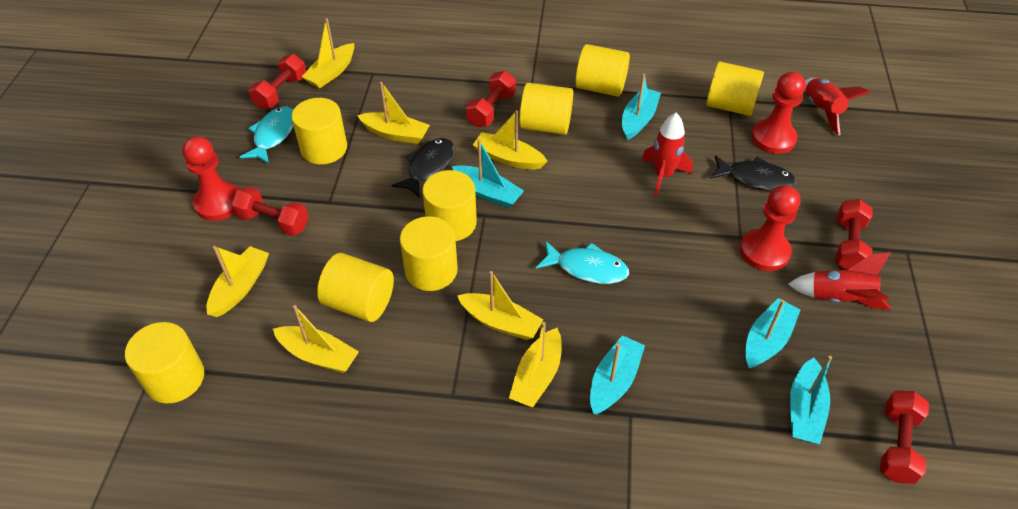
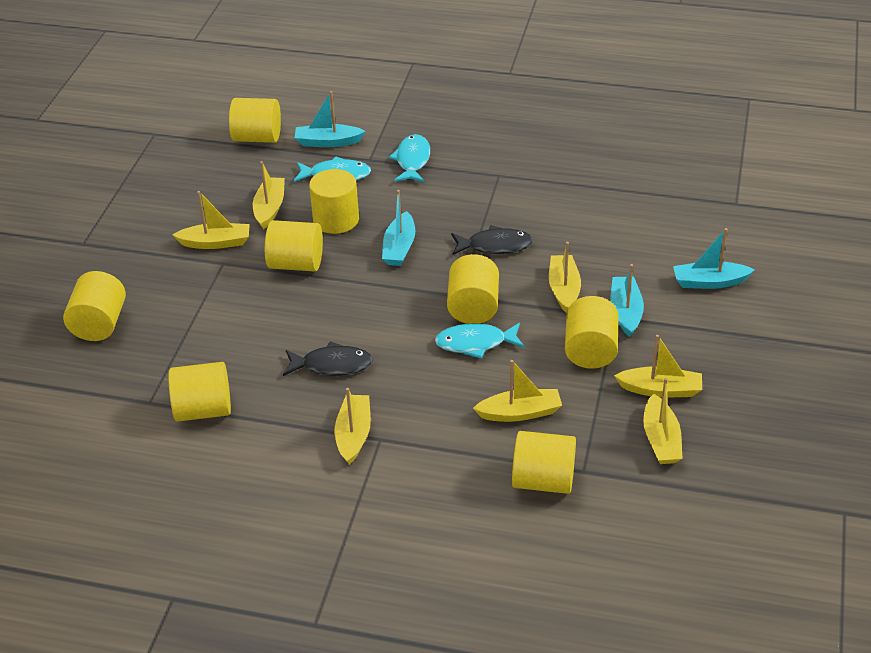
red dumbbell: [231,187,309,236] [249,54,306,109] [466,71,516,127] [835,199,872,270] [880,391,929,484] = 5 -> none = 0
red pawn: [182,136,239,221] [740,185,800,271] [751,72,805,154] = 3 -> none = 0
red rocket: [642,113,693,196] [788,252,891,310] [805,78,870,135] = 3 -> none = 0
turquoise boat: [452,139,524,208] [590,335,645,415] [622,74,661,140] [745,298,800,368] [790,356,832,444] = 5 -> [295,91,366,147] [382,190,415,266] [610,264,644,337] [673,228,755,289] = 4
turquoise fish: [240,106,294,164] [536,241,629,284] = 2 -> [294,156,371,182] [389,134,430,182] [435,323,524,359] = 3

